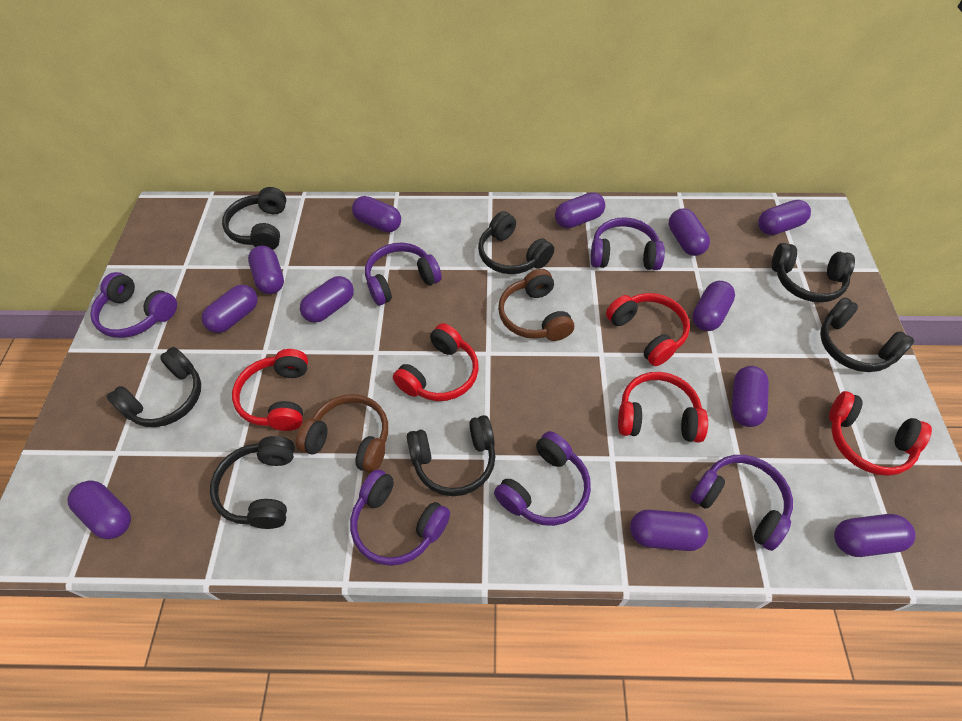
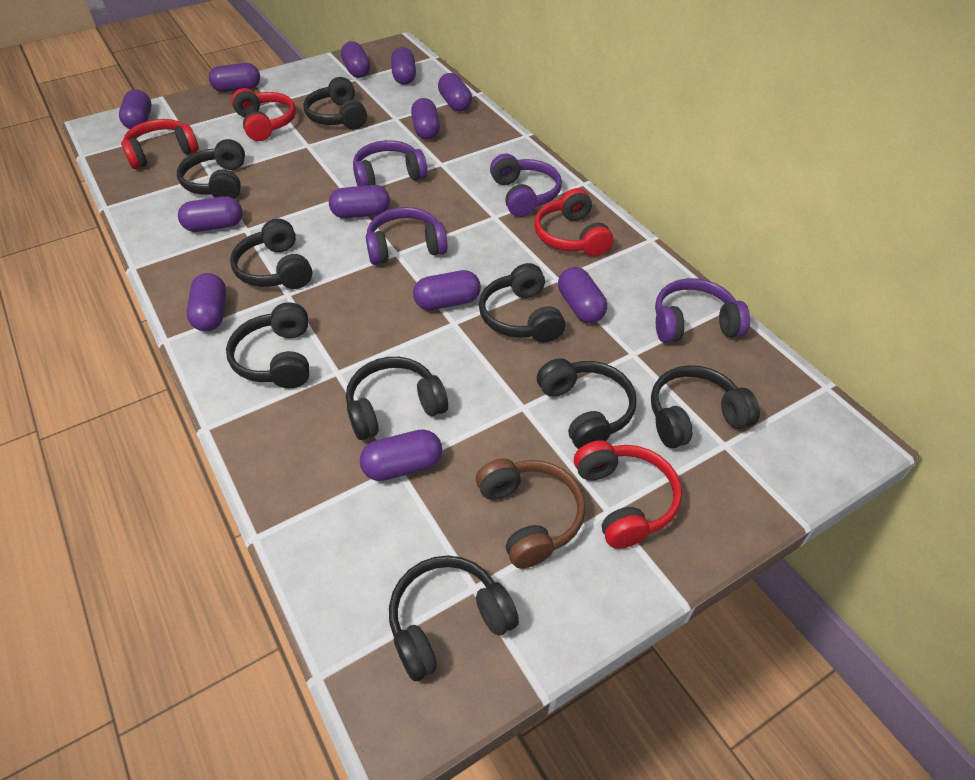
black headphones: [106,347,201,427] [210,436,295,529] [222,187,286,250] [407,415,495,496] [478,211,554,274] [772,243,855,302] [820,297,914,372] = 7 -> [177,139,245,199] [226,302,309,388] [230,219,312,289] [303,77,367,129] [346,357,448,440] [389,556,519,681] [479,263,565,343] [537,358,637,449] [651,365,760,448] = 9
brown headphones: [296,394,388,473] [498,269,574,341] = 2 -> [476,458,585,568] = 1
purple headphones: [90,272,177,338] [350,469,450,566] [365,243,442,305] [494,431,591,526] [591,217,665,270] [690,455,793,551] = 6 -> [353,140,428,186] [366,207,448,265] [490,154,562,217] [655,278,750,343] = 4
red headphones: [232,349,308,431] [393,323,479,401] [606,293,690,366] [618,372,708,443] [829,391,932,476] = 5 -> [121,119,199,169] [231,88,296,141] [534,188,613,256] [574,440,682,549] = 4

